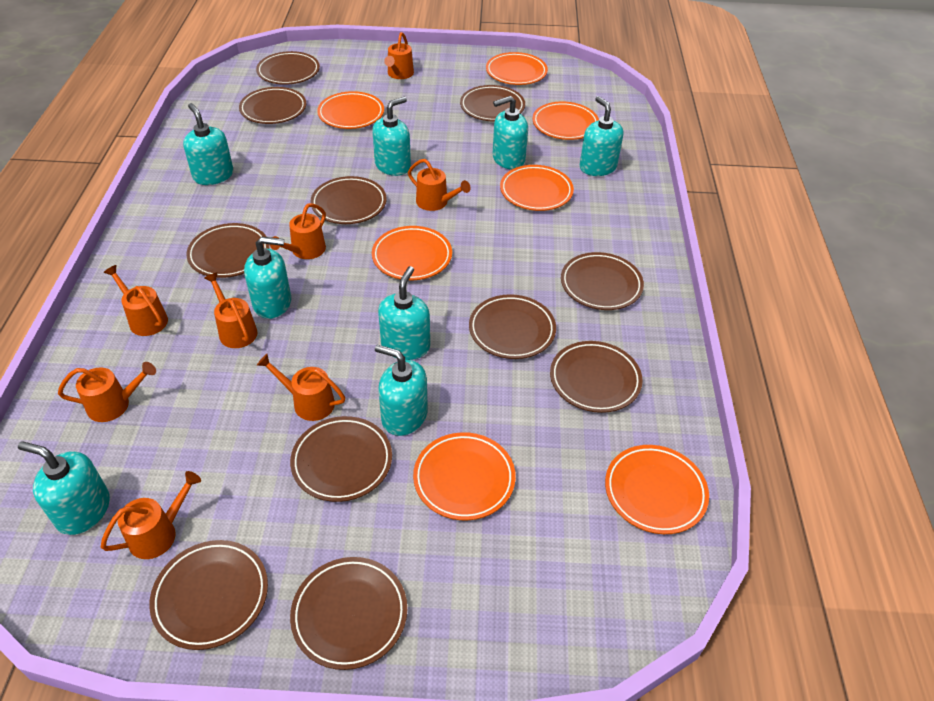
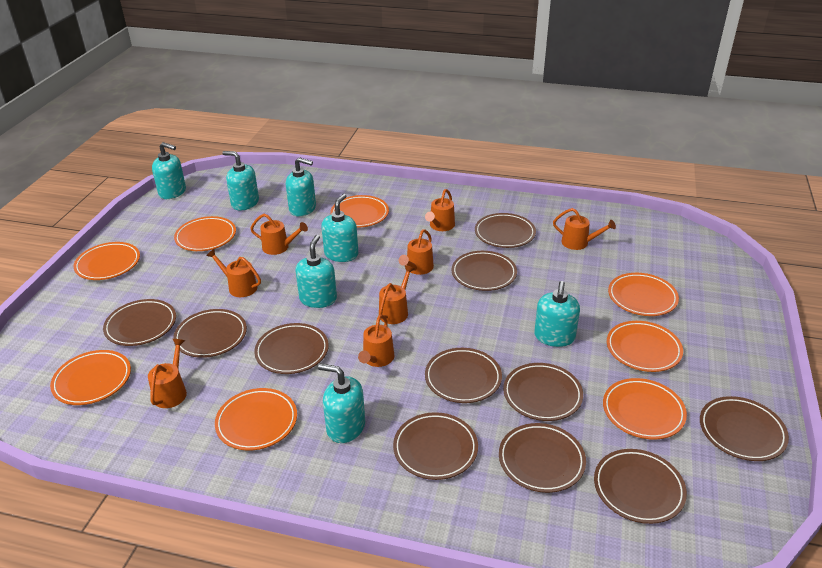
orange plate: [317,91,384,129] [372,226,452,280] [413,432,516,520] [486,52,548,85] [500,165,574,211] [532,102,599,140] [605,445,709,534] = 7 -> [50,350,131,405] [74,242,140,280] [174,216,236,251] [215,388,297,450] [330,195,389,228] [603,378,687,439] [607,321,683,372] [608,273,679,316] = 8
turquoise soap dispenser: [18,441,110,535] [183,103,233,185] [244,236,291,319] [372,97,411,176] [375,344,428,436] [378,266,430,360] [493,96,528,169] [580,96,623,176] = 8 -> [152,142,186,199] [222,151,259,210] [286,157,316,217] [295,235,337,308] [318,364,365,443] [321,194,358,262] [534,281,580,347] = 7

